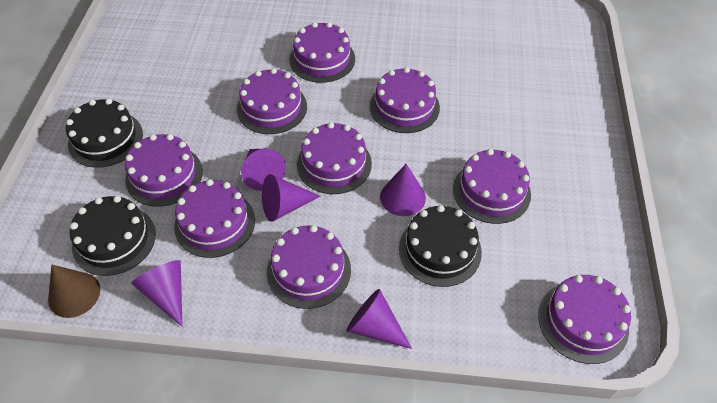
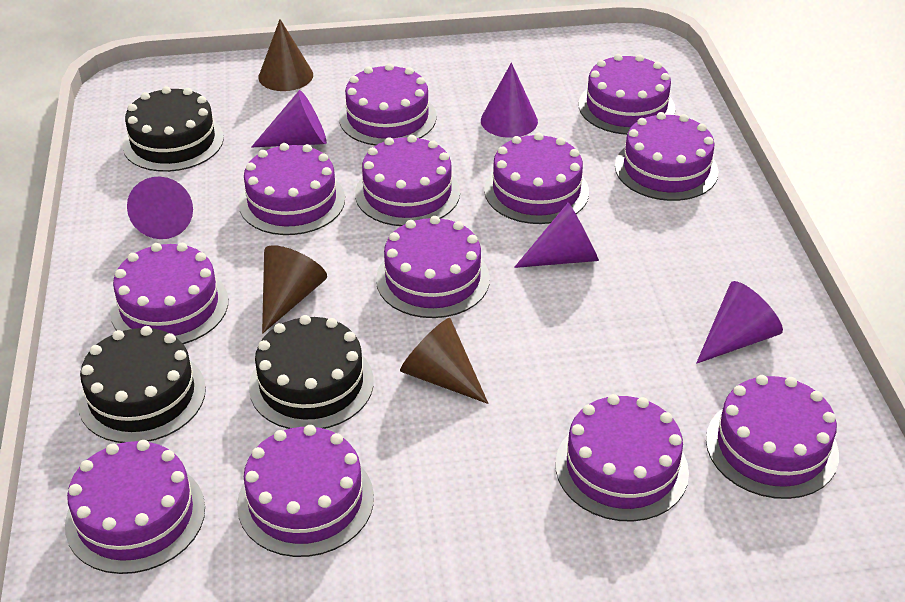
brown cone: [48,265,100,318] = 1 -> [259,19,313,91] [262,245,327,334] [400,318,488,404] = 3
purple cake: [125,134,203,207] [174,179,255,258] [237,68,307,134] [267,225,351,309] [289,22,355,83] [297,122,372,194] [370,67,440,133] [453,149,531,224] [538,275,631,364] = 9 -> [65,440,205,574] [110,243,228,344] [237,425,374,557] [239,143,345,235] [339,63,437,146] [355,135,460,226] [376,216,490,318] [484,133,589,224] [555,394,689,522] [578,54,676,135] [615,112,718,201] [706,375,839,499] = 12

